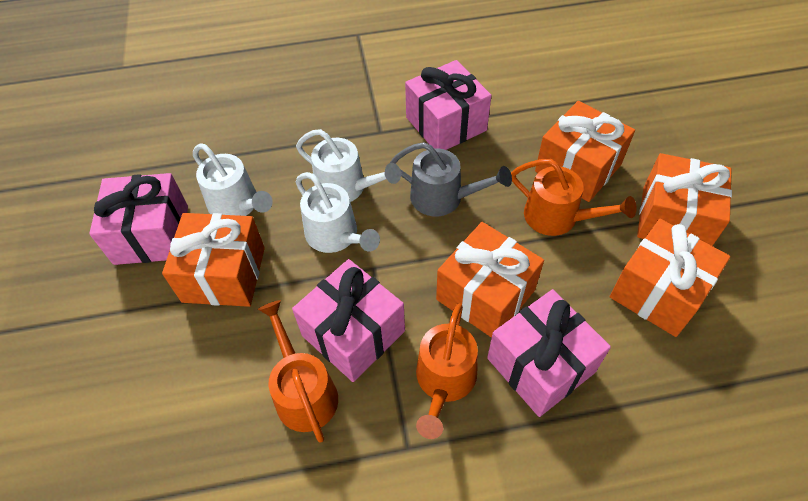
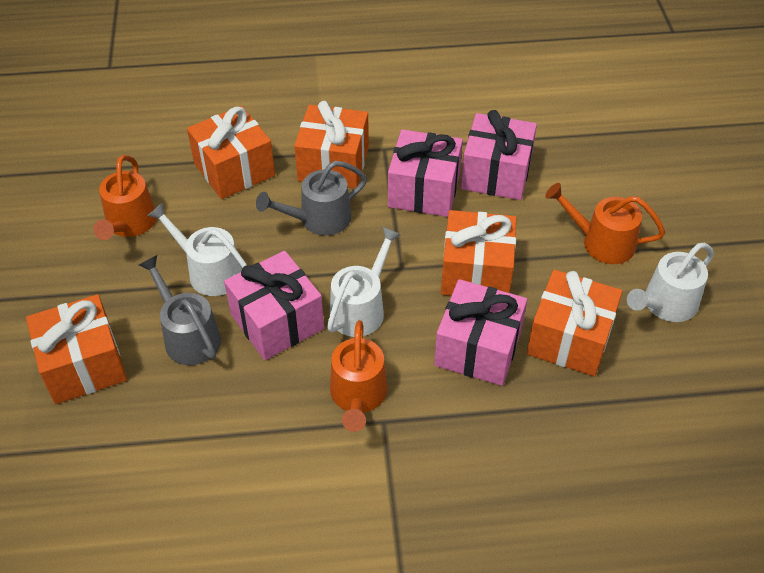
grey watering can: [390,142,512,216] = 1 -> [139,255,221,365] [256,161,367,236] = 2

